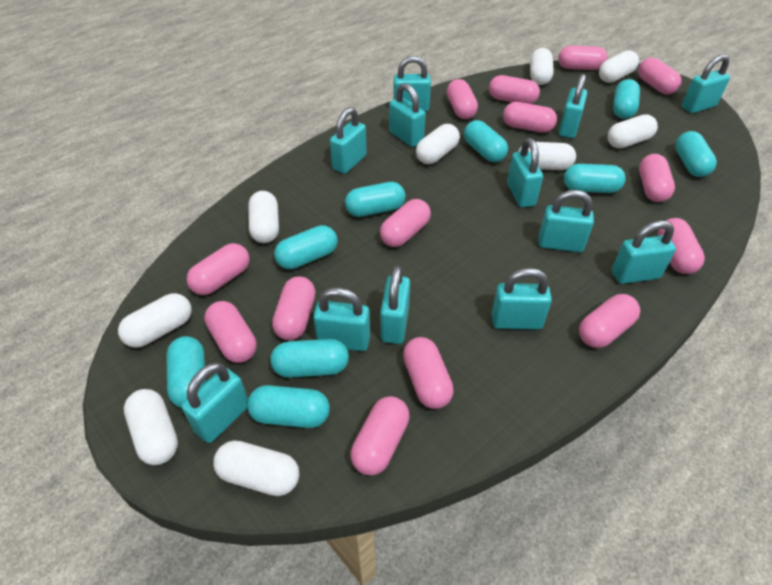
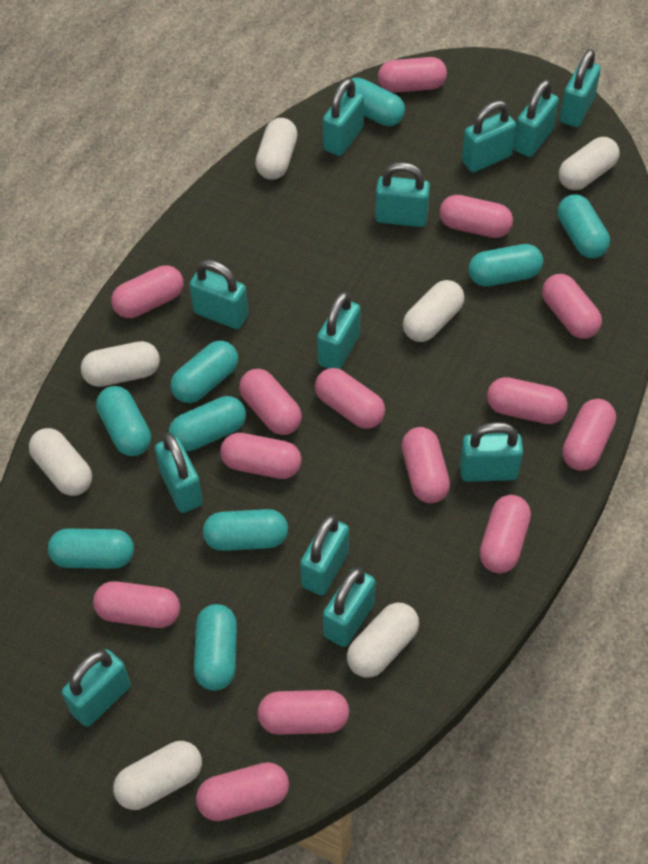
white capsule: [118,293,192,348] [124,389,178,465] [213,441,299,496] [248,191,279,243] [416,124,460,164] [518,142,576,170] [530,48,554,85] [599,50,639,83] [607,114,658,148] = 9 -> [29,428,92,496] [81,341,160,387] [113,741,202,810] [255,118,298,180] [347,603,419,678] [403,280,465,342] [559,137,620,190] = 7

